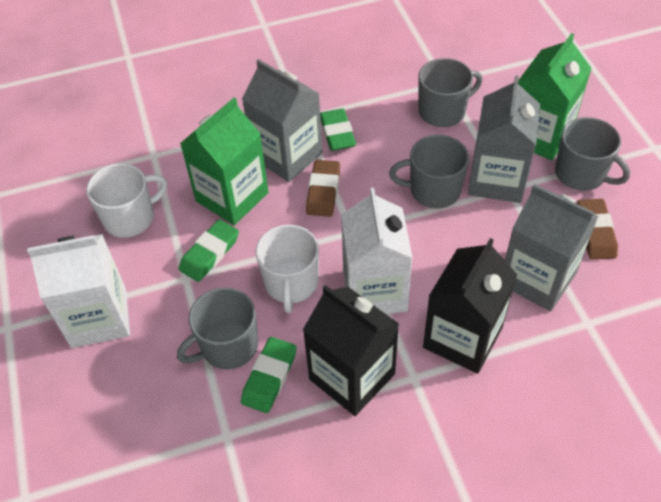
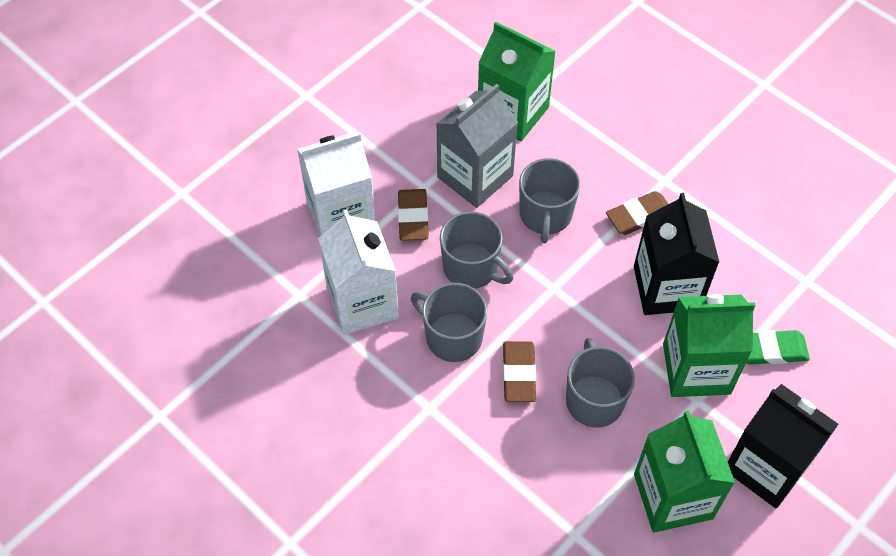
brown eraser: [306,160,340,217] [577,199,618,260] = 2 -> [398,189,429,241] [503,341,536,402] [606,191,668,235] = 3
green carton: [180,97,269,225] [518,33,592,160] = 2 -> [478,22,556,141] [634,411,735,533] [663,294,756,397] = 3
green eraser: [179,220,239,282] [241,337,297,413] [320,109,356,151] = 3 -> [746,330,810,365] = 1
grey carton: [242,59,322,182] [468,75,540,203] [505,184,598,311] = 3 -> [436,84,518,208] = 1
white mug: [86,163,167,238] [256,225,319,313] = 2 -> none = 0

